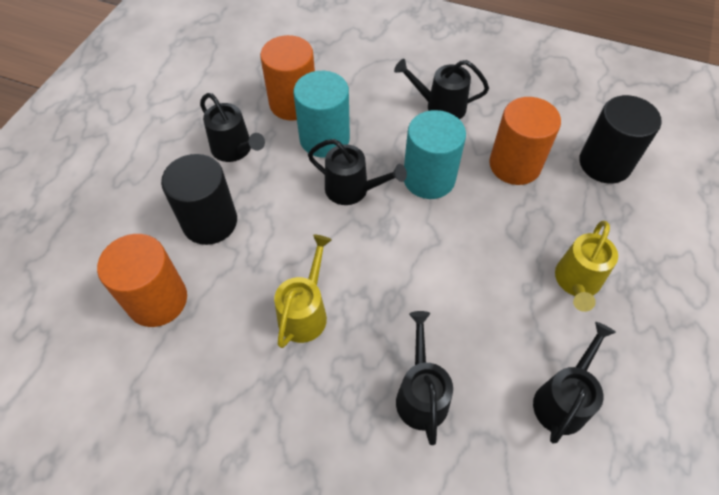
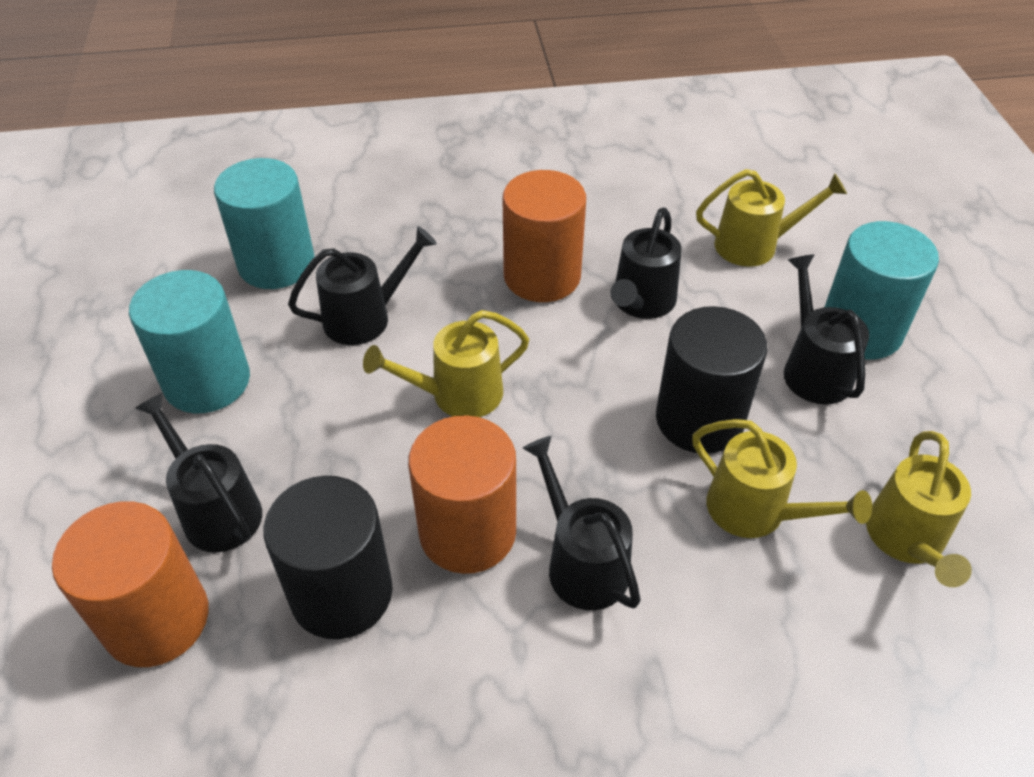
turquoise cylinder: [293,71,350,158] [404,110,466,199] = 2 -> [129,270,250,413] [214,158,314,289] [825,221,939,359] = 3
yellow watering can: [274,235,332,348] [555,221,618,312] = 2 -> [363,310,529,417] [692,419,872,538] [696,169,847,267] [866,431,972,587] = 4

